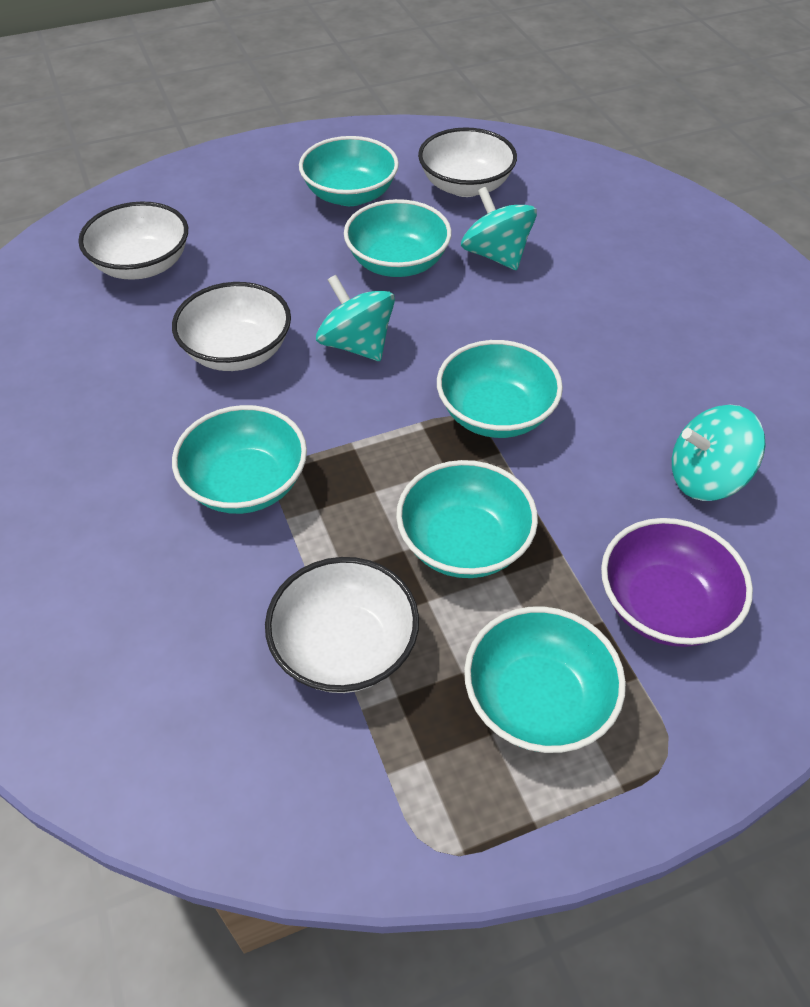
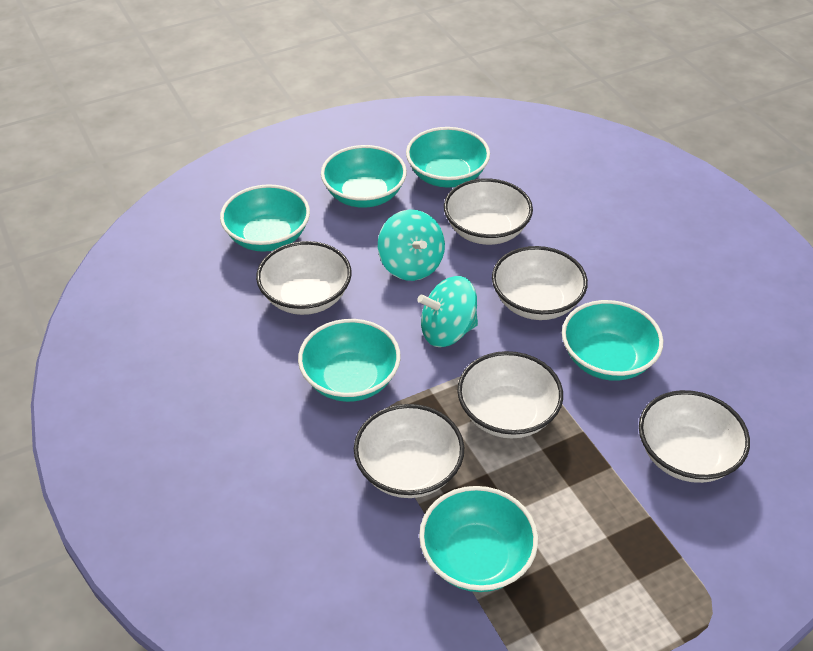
purple bowl: [601,518,753,647] = 1 -> none = 0
turquoise spinning top: [316,275,395,361] [461,187,537,270] [672,405,766,501] = 3 -> [378,209,445,281] [417,276,478,347] = 2
white bowl: [78,201,188,280] [172,282,291,371] [265,557,419,693] [418,127,517,197] = 4 -> [256,241,352,315] [354,404,464,498] [444,178,533,245] [457,351,563,438] [492,246,588,320] [639,390,750,483] = 6

